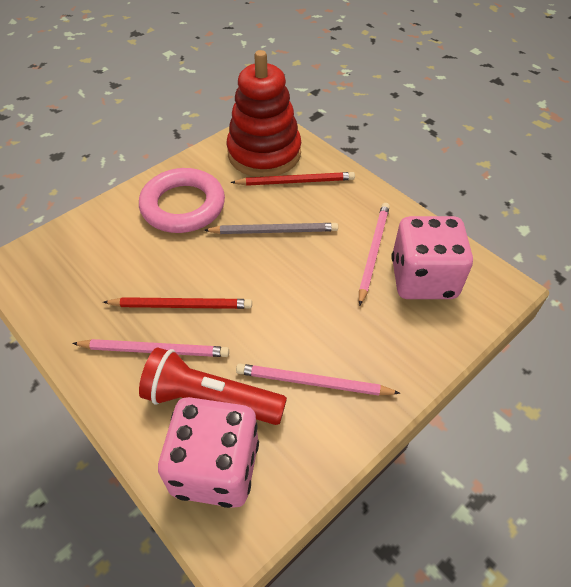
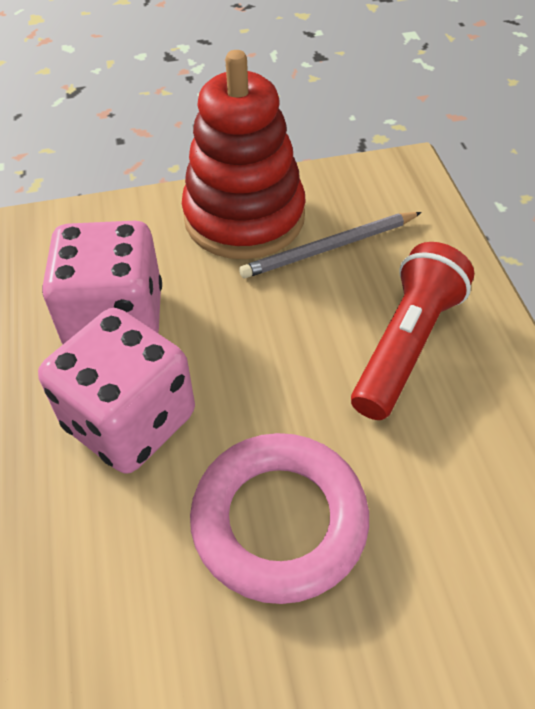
pink pencil: [72,339,229,357] [236,364,401,396] [359,203,390,306] = 3 -> none = 0
red pencil: [103,297,252,309] [231,172,355,186] = 2 -> none = 0

